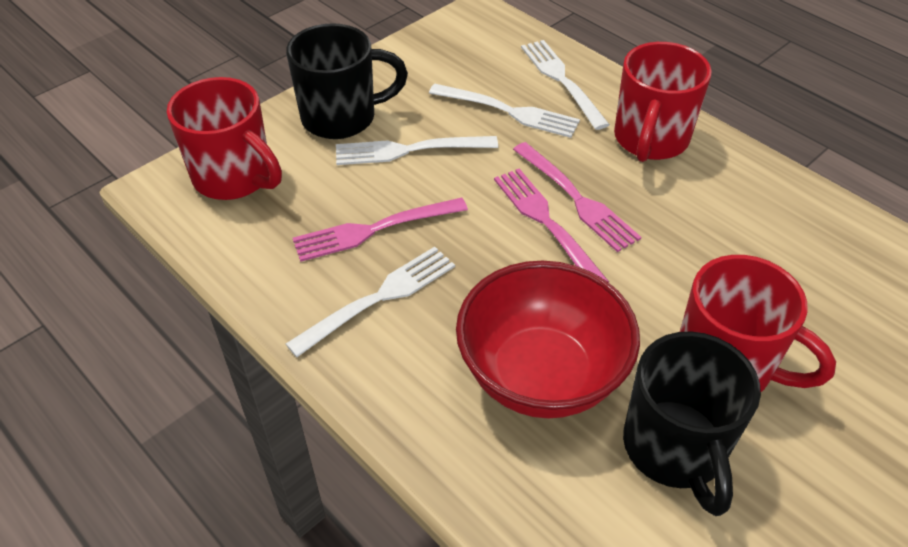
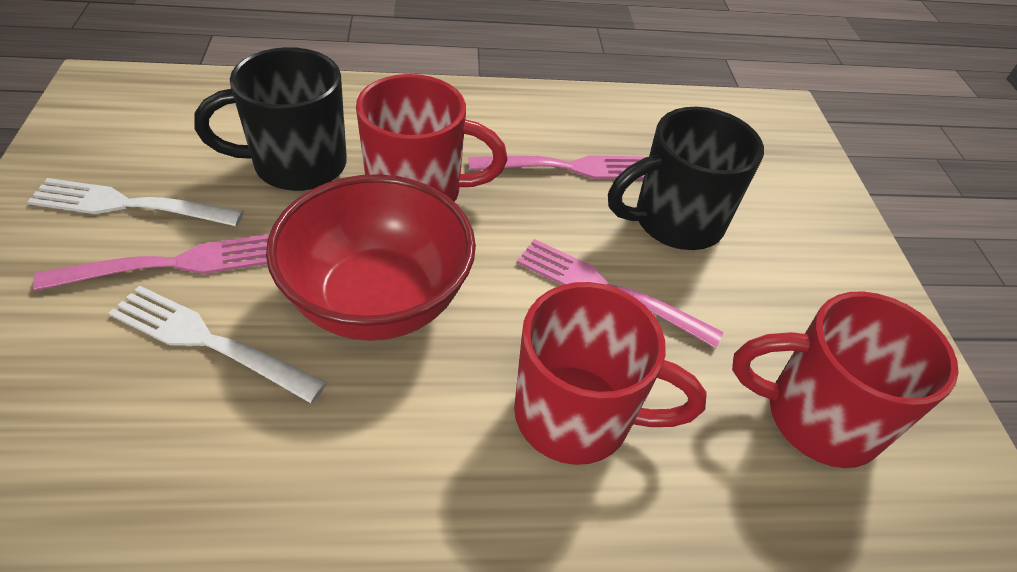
white fork: [286,247,455,357] [336,136,498,165] [429,84,580,138] [521,40,610,130] = 4 -> [27,178,244,226] [109,285,327,403] = 2

